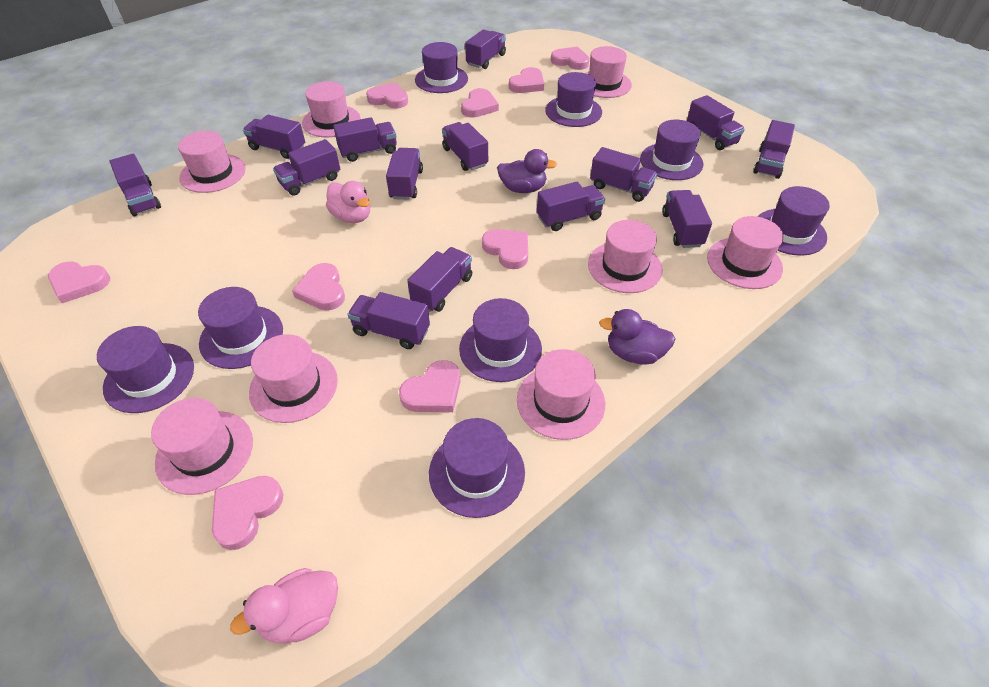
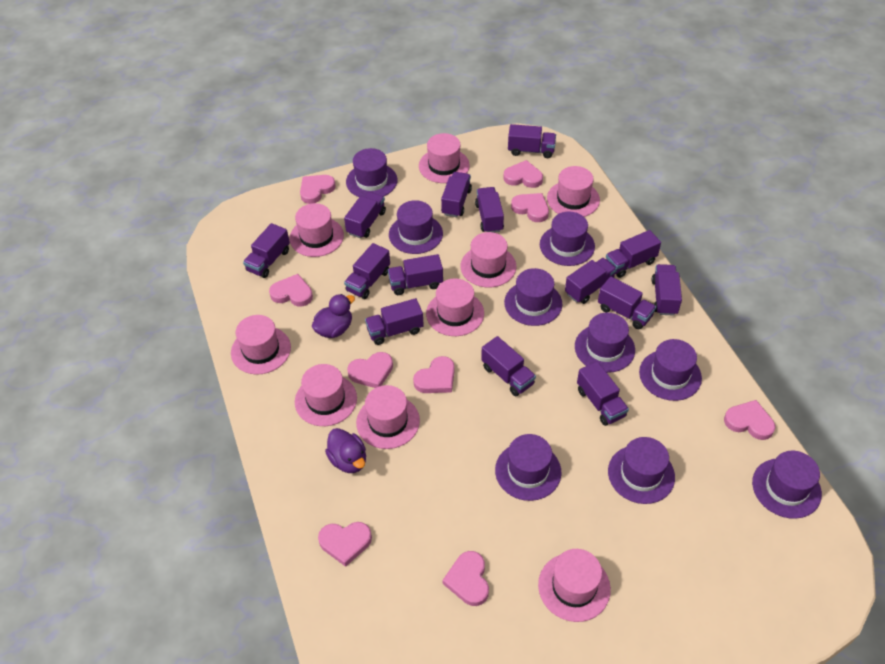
pink duck: [230,568,338,644] [326,181,370,223] = 2 -> none = 0
pink hat: [151,398,253,495] [178,131,246,193] [249,334,338,423] [302,81,361,137] [517,349,605,440] [585,46,632,98] [588,220,662,293] [707,216,783,289] = 8 -> [231,315,291,374] [289,203,344,257] [295,364,357,426] [356,385,420,449] [419,133,470,183] [426,278,484,336] [461,232,516,288] [538,549,611,622] [547,166,600,217] = 9
purple hat: [97,326,194,413] [198,287,283,369] [415,42,468,93] [429,418,525,518] [459,298,542,382] [545,72,602,127] [640,120,703,180] [758,186,830,256] = 8 -> [346,148,397,197] [389,200,443,254] [495,434,561,501] [504,268,562,326] [540,212,595,266] [575,313,635,373] [608,437,675,504] [639,339,702,401] [752,451,822,519] = 9

